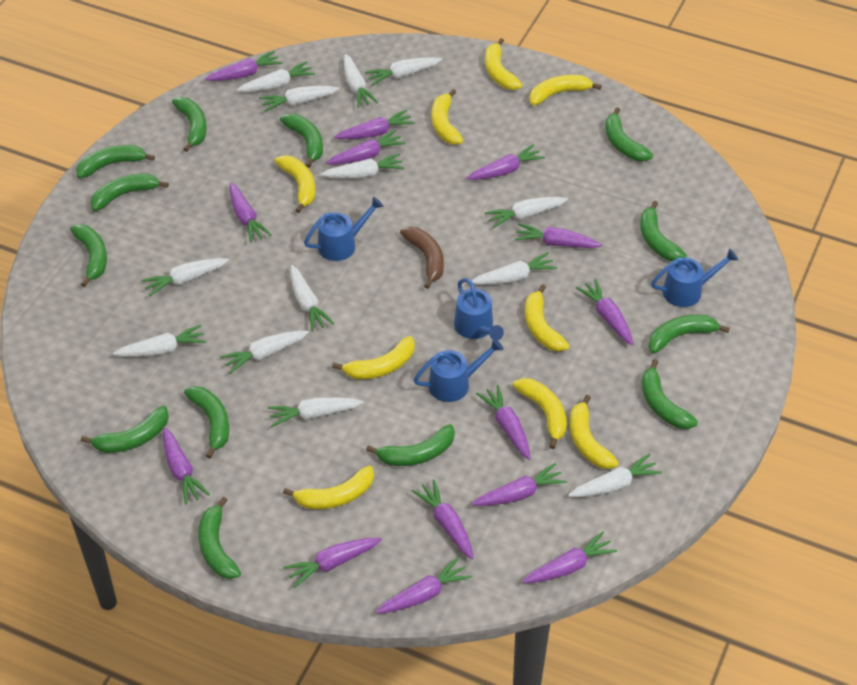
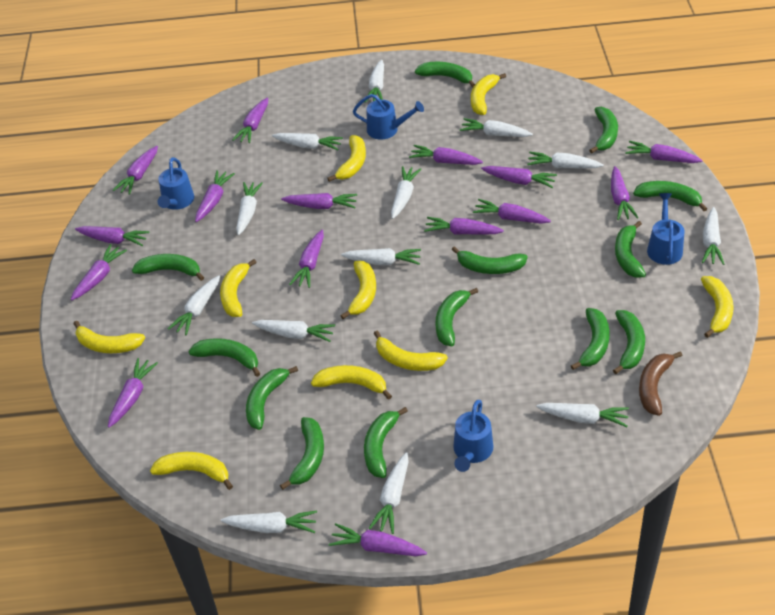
purple carrot: [163,427,210,505] [204,51,282,81] [230,182,272,243] [283,538,382,588] [326,130,406,165] [334,110,415,139] [376,557,472,614] [412,479,473,559] [466,144,545,180] [471,463,567,506] [476,385,530,460] [515,223,602,248] [522,531,617,583] [576,279,633,345] = 14 -> [71,244,127,300] [75,226,150,246] [108,358,158,428] [113,146,158,195] [195,170,235,222] [232,98,268,143] [281,193,357,209] [289,230,324,288] [328,523,427,556] [409,145,483,165] [424,217,504,234] [473,199,551,224] [481,166,557,188] [611,166,638,220] [625,141,703,163] = 15

